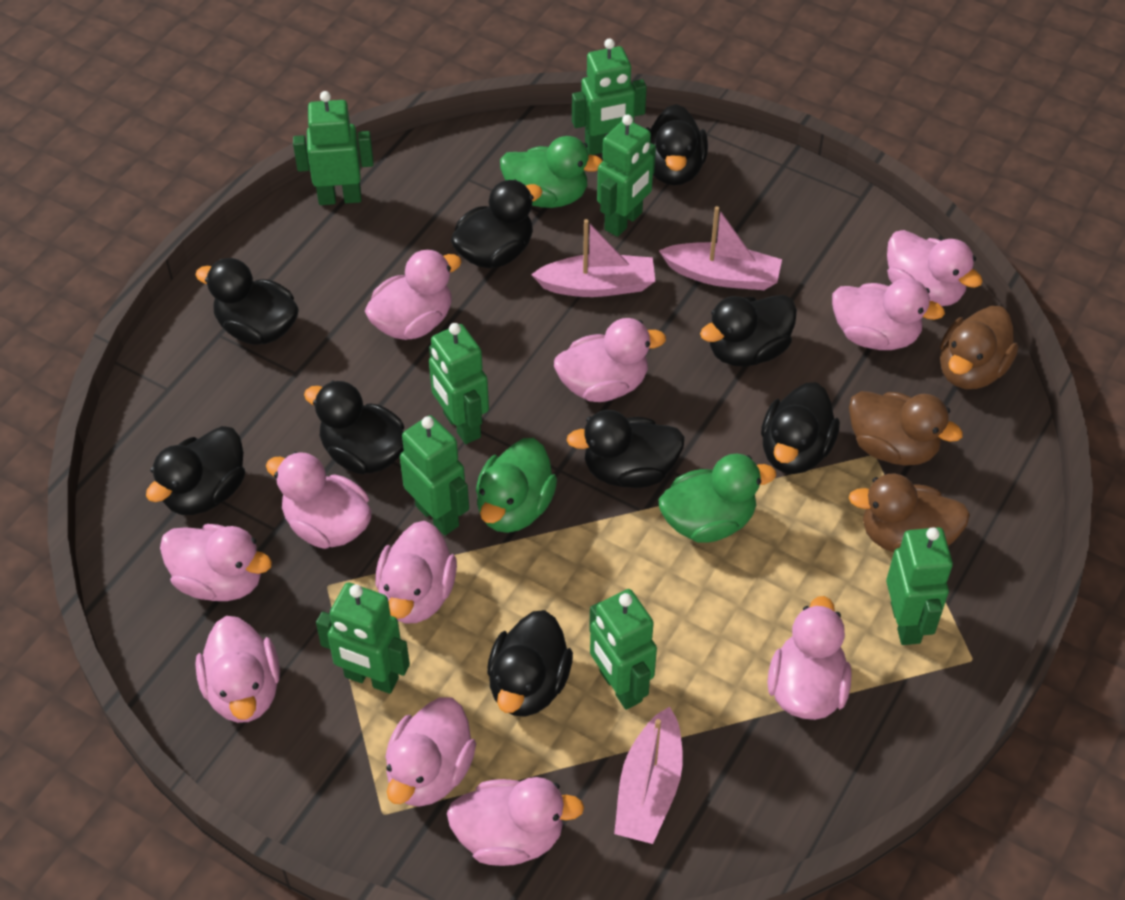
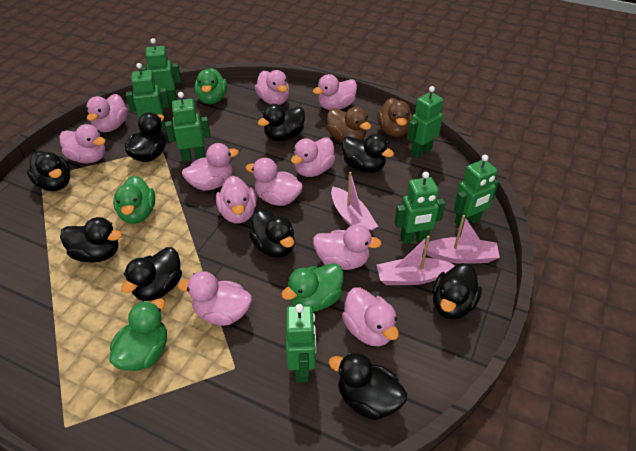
brown duck: [848,473,970,553] [849,391,963,465] [940,306,1018,389] = 3 -> [327,107,371,142] [377,98,412,137] = 2
green duck: [476,438,557,533] [500,136,603,208] [658,454,776,543] = 3 -> [110,299,167,371] [113,175,155,224] [195,68,227,104] [281,263,343,312] = 4
green robot: [293,91,374,205] [316,583,410,694] [400,415,469,535] [429,323,489,444] [572,38,647,155] [589,589,657,710] [597,114,656,237] [886,527,953,645] = 8 -> [126,63,170,129] [141,38,181,103] [165,92,211,161] [286,304,316,382] [395,172,446,244] [407,86,443,158] [454,155,499,228] = 7

